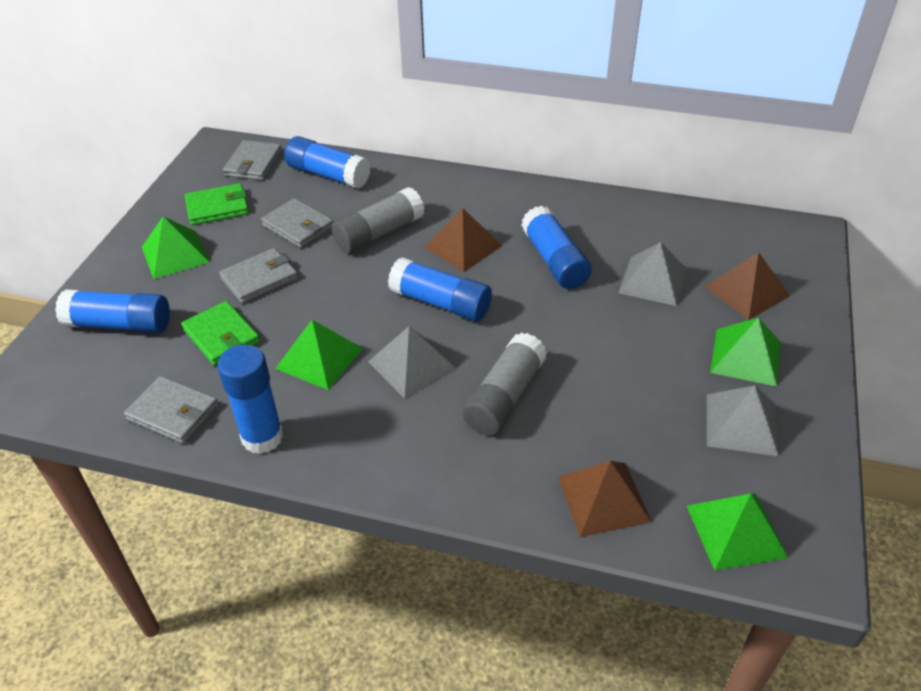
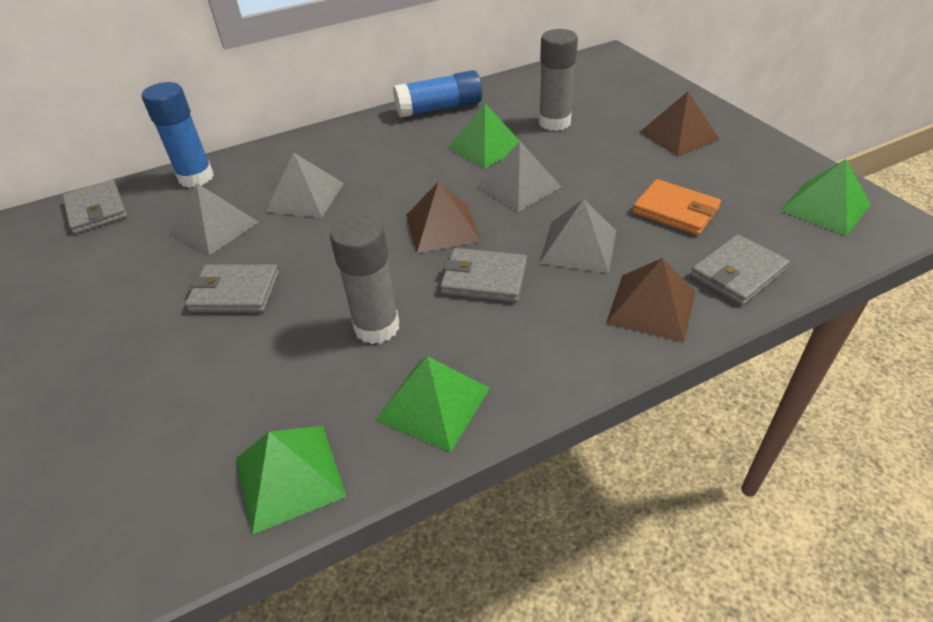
blue glue stick: [55,289,170,333] [217,344,284,454] [284,136,371,189] [388,257,492,321] [521,206,592,289] = 5 -> [142,82,214,188] [393,70,482,118] = 2
green wallet: [181,301,260,366] [185,183,249,225] = 2 -> none = 0
grey pyramid: [368,326,457,399] [618,242,688,306] [707,385,779,456] = 3 -> [170,183,259,256] [266,152,344,218] [477,141,561,212] [539,199,616,273] = 4
orange wallet: none = 0 -> [632,179,721,235] = 1

